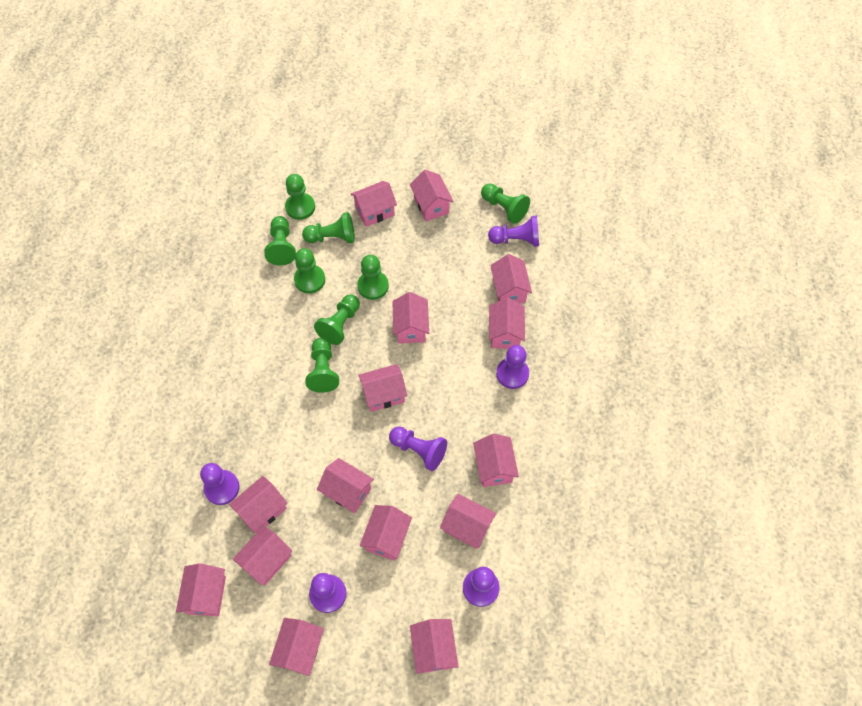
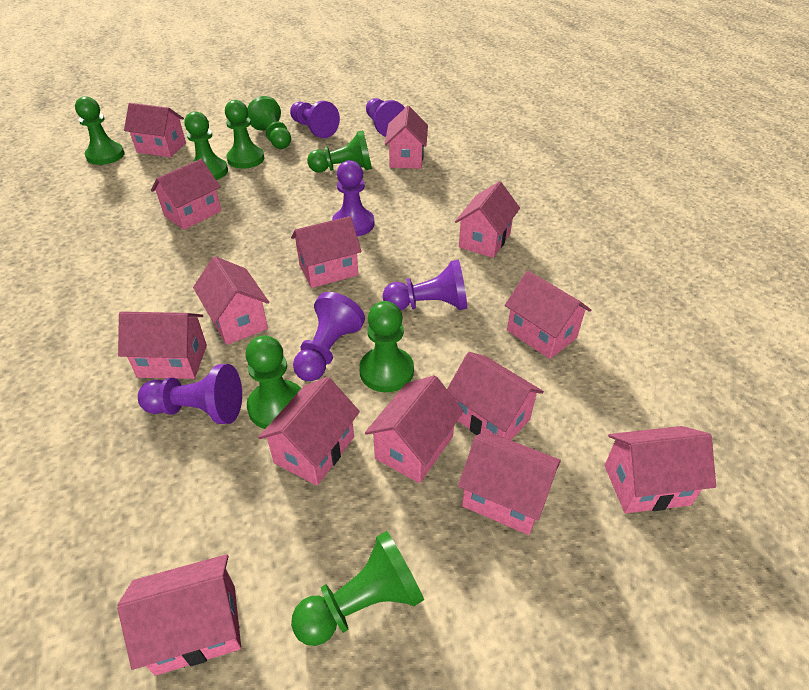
pink house: [176,563,226,616] [229,476,287,533] [233,526,292,586] [269,618,324,676] [317,458,374,513] [351,181,397,227] [358,364,407,412] [360,505,412,561] [392,292,429,343] [410,170,454,221] [410,619,459,674] [440,494,497,549] [473,434,519,487] [489,298,525,349] [490,254,532,303] = 15 -> [117,554,241,676] [118,312,207,379] [124,103,186,157] [151,159,221,230] [193,256,269,345] [258,377,360,486] [291,216,361,288] [365,375,464,483] [385,106,428,169] [447,352,544,440] [455,181,520,258] [458,431,561,535] [505,271,591,359] [605,426,716,513] = 14

